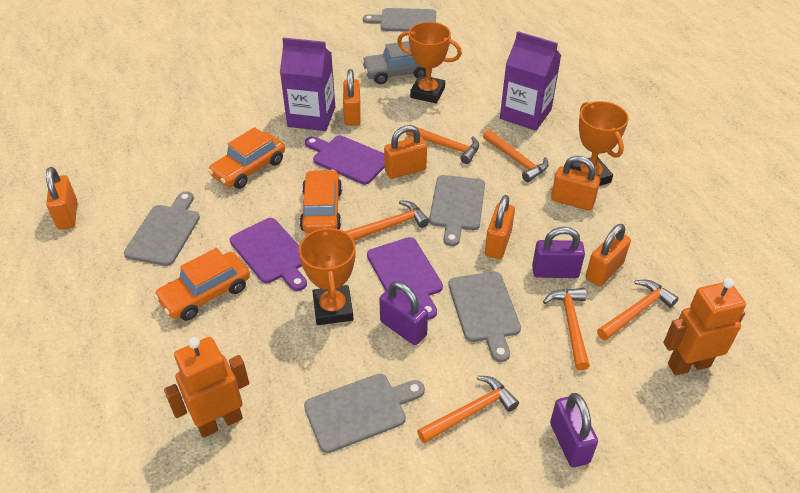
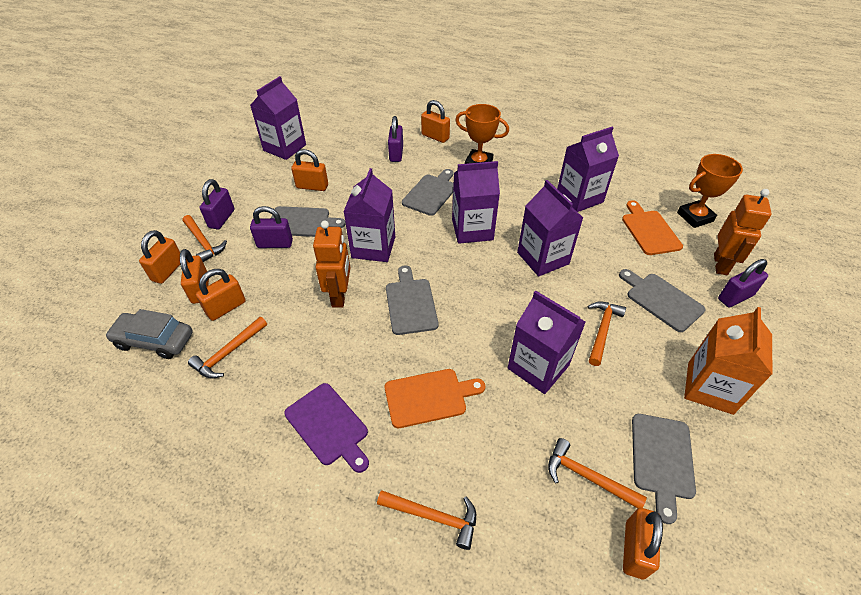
orange car: [154,248,250,321] [208,127,285,189] [300,169,342,234] = 3 -> none = 0
orange carton: none = 0 -> [684,307,772,415] = 1
orange cutting board: none = 0 -> [385,369,486,428] [622,200,683,255] = 2
orange hammer: [344,200,429,241] [406,125,479,164] [417,376,519,444] [483,129,549,182] [543,288,590,370] [597,280,679,341] = 6 -> [182,215,227,262] [188,317,267,378] [377,490,476,550] [548,438,647,508] [587,301,626,366] = 5
orange trophy: [299,226,355,325] [397,22,462,103] [570,101,629,186] = 3 -> [455,104,509,164] [677,154,743,228] = 2
purple carton: [280,38,335,131] [500,31,562,131] = 2 -> [250,76,306,160] [344,168,395,262] [452,161,500,244] [508,290,586,394] [517,180,583,277] [557,127,619,212] = 6
purple cutting board: [230,218,307,291] [305,135,385,185] [367,237,443,320] = 3 -> [284,383,369,473] = 1
purple padlock: [379,281,428,345] [532,227,585,278] [550,393,598,467] = 3 -> [200,179,235,229] [250,206,293,248] [388,116,403,162] [718,259,768,308] = 4

